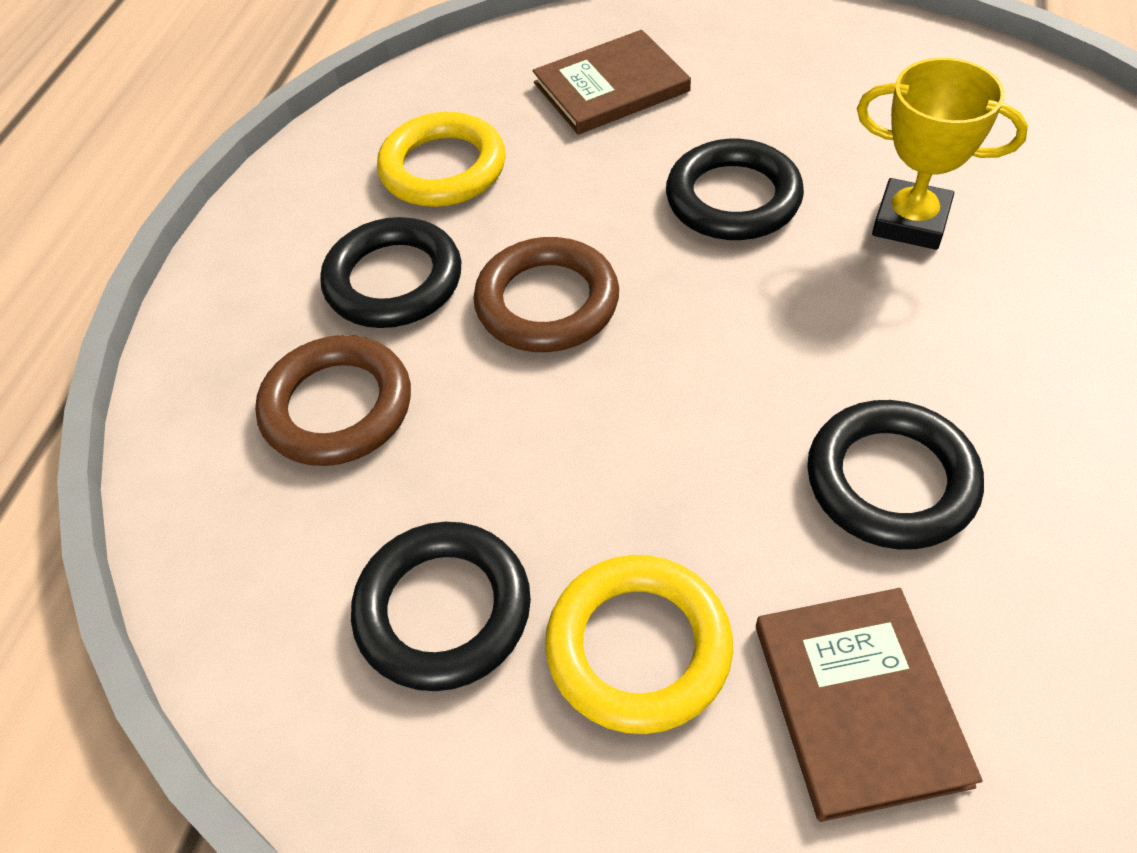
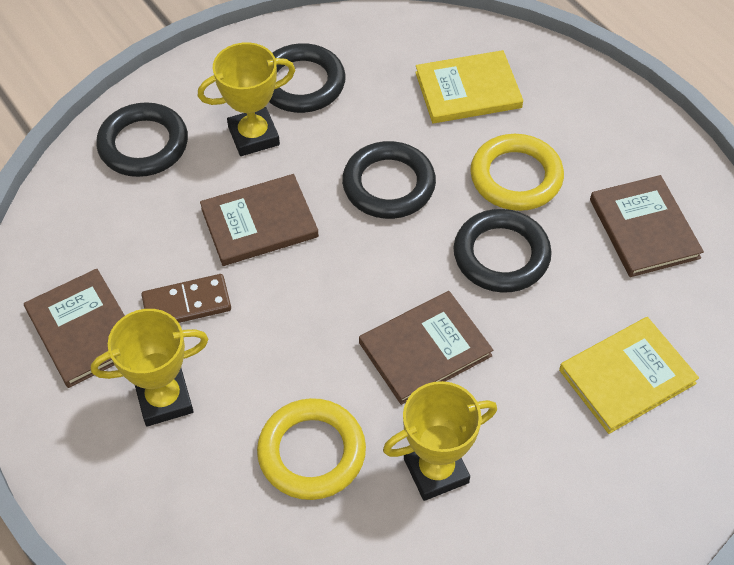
brown book: [533,30,691,135] [756,588,983,822] = 2 -> [24,269,125,388] [200,174,319,266] [359,291,493,405] [590,175,704,277] = 4
brown domino: none = 0 -> [141,274,231,323] = 1
brown ring: [255,335,411,466] [473,237,619,352] = 2 -> none = 0
yellow book: none = 0 -> [415,50,523,123] [559,317,699,434] = 2
yellow trophy: [857,58,1028,250] = 1 -> [91,309,209,426] [198,42,295,156] [383,381,497,501] = 3

